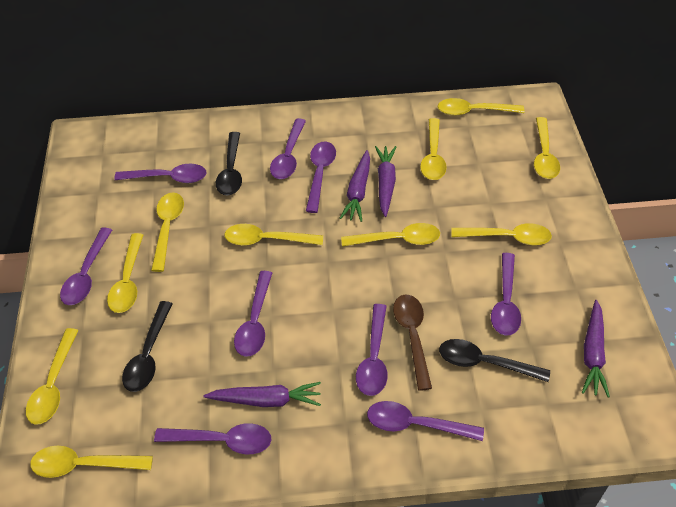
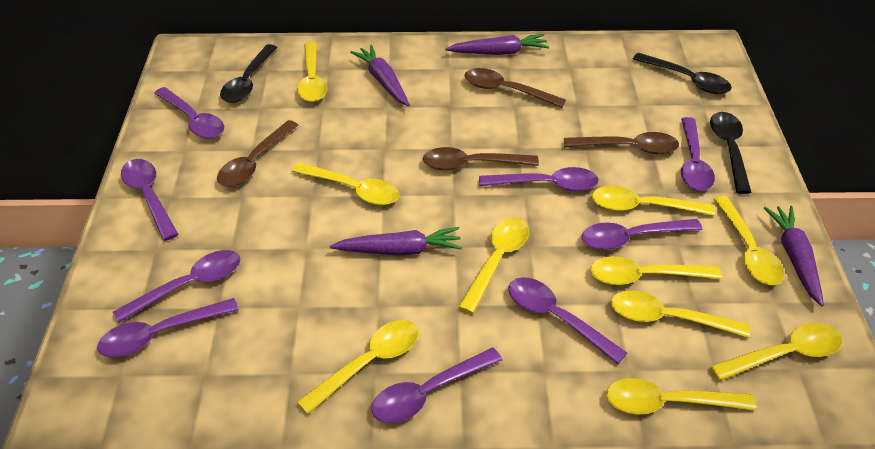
brown spoon: [393,295,432,391] = 1 -> [217,120,299,187] [423,147,539,170] [464,68,566,108] [564,132,679,154] = 4

